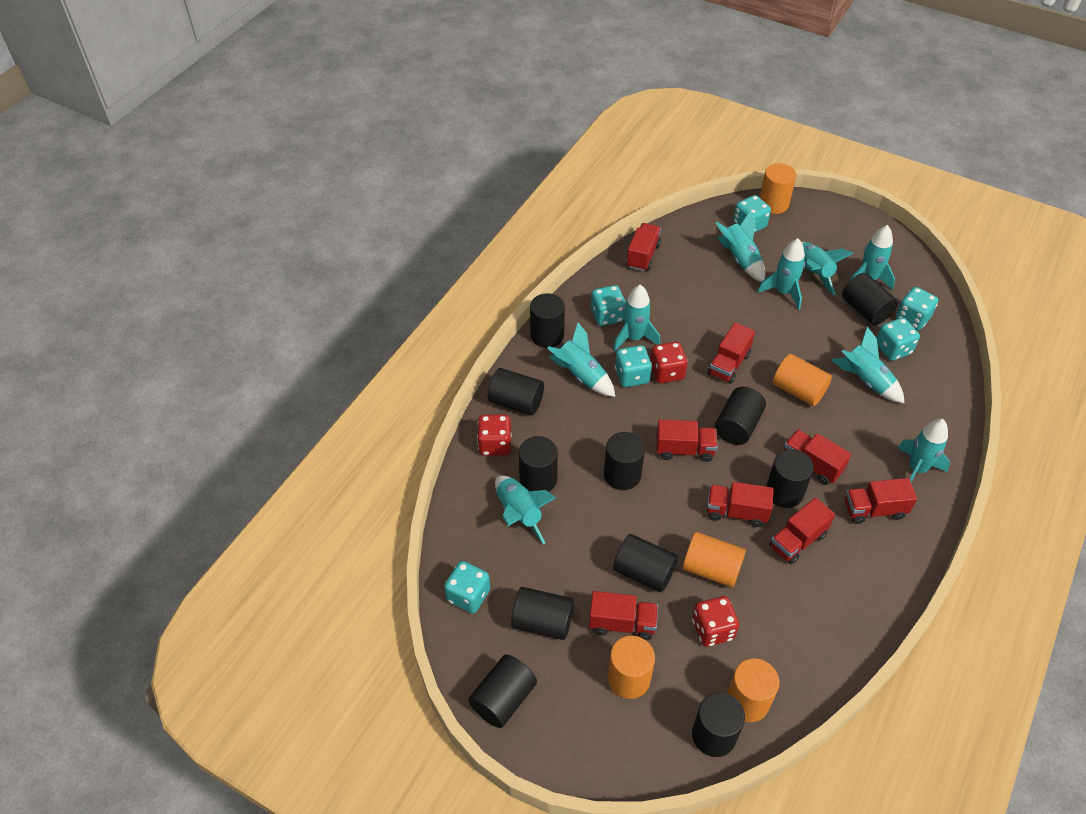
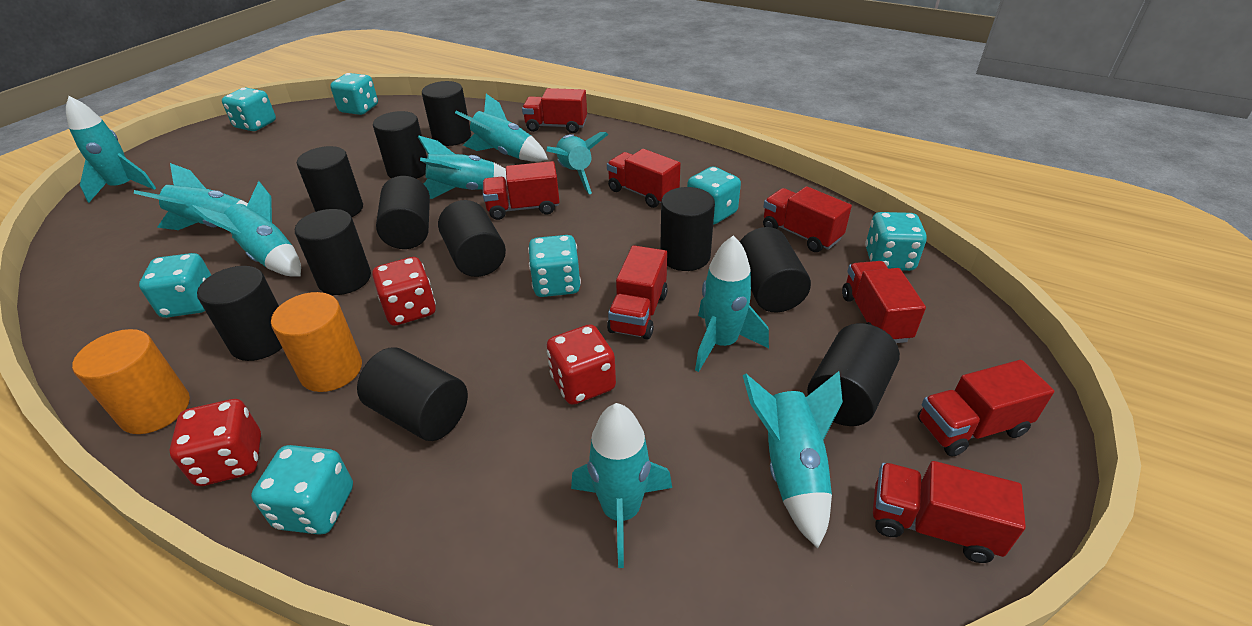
orange cylinder: [608,636,655,699] [683,532,746,588] [727,658,779,722] [759,163,796,214] [773,354,832,406] = 5 -> [72,329,190,434] [271,292,362,392] = 2
turquoise dice: [444,561,490,613] [591,285,626,326] [615,345,652,387] [733,195,771,233] [877,318,920,361] [896,287,938,330] = 6 -> [139,253,211,318] [222,87,276,131] [251,445,353,535] [330,73,378,115] [528,235,581,297] [687,167,741,224] [865,212,927,271] = 7

